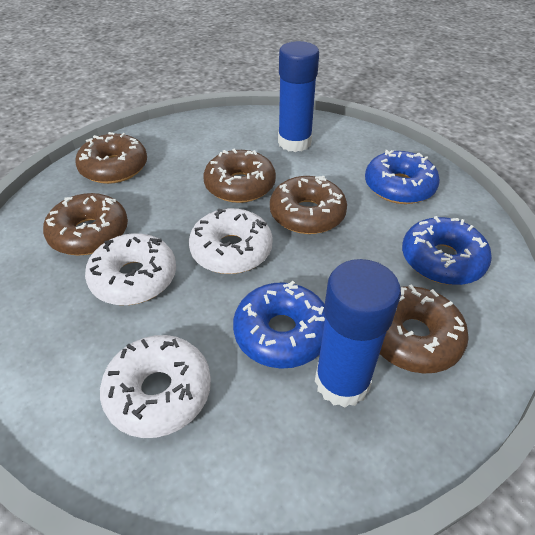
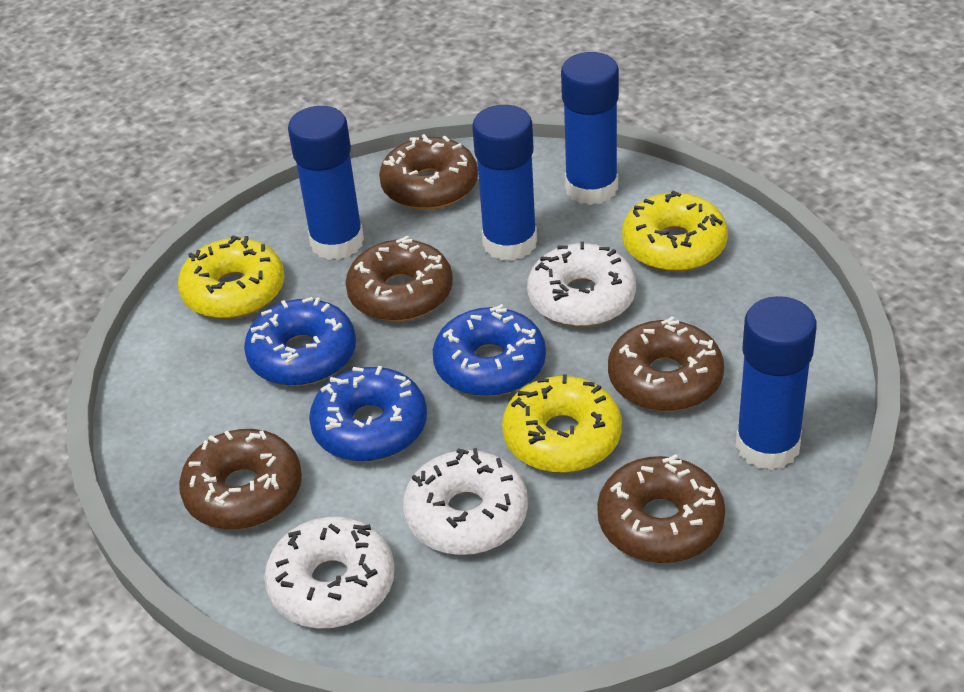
blue glue stick: [278,41,319,152] [315,259,401,408] = 2 -> [288,106,364,260] [472,105,537,261] [561,52,619,205] [736,296,817,470] = 4
yellow donut: none = 0 -> [178,235,284,319] [502,374,622,473] [622,191,728,272] = 3

